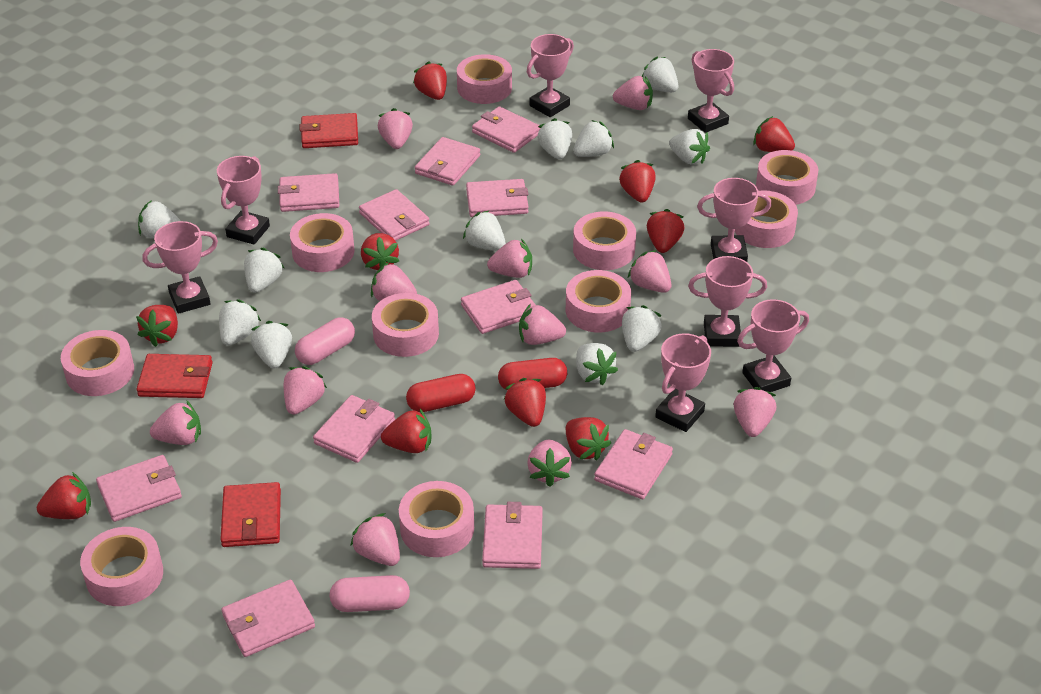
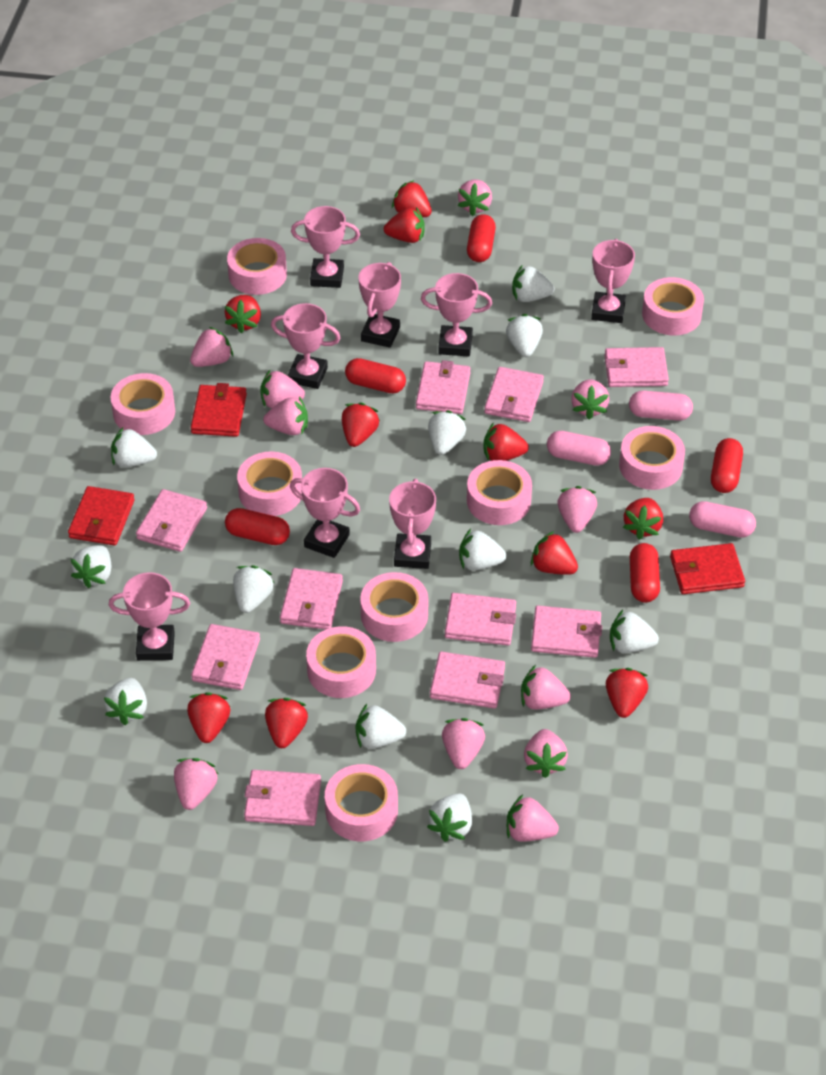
pink capsule: [295,317,355,365] [329,575,410,612] = 2 -> [547,431,611,466] [629,390,693,421] [689,501,756,538] = 3
pink tape: [61,330,134,396] [80,527,163,606] [290,213,354,272] [372,293,439,357] [399,481,474,557] [457,54,512,104] [566,270,631,332] [573,212,636,270] [735,190,798,248] [756,150,818,205] = 10 -> [111,373,175,435] [227,238,287,295] [237,451,302,516] [306,626,376,698] [325,764,398,841] [360,572,428,642] [467,460,532,525] [619,426,685,490] [642,277,704,335] = 9
pink wallet: [96,455,182,522] [221,580,315,657] [278,173,339,212] [313,395,395,463] [359,189,430,241] [415,137,480,186] [461,280,535,334] [466,179,528,217] [472,106,540,153] [482,502,543,569] [594,429,673,499] = 11 -> [136,489,207,552] [191,624,260,690] [244,770,321,826] [280,568,343,630] [416,360,471,414] [430,652,505,708] [445,593,516,645] [484,367,544,422] [531,606,602,658] [605,347,669,387] = 10
red capsule: [406,374,476,412] [498,358,567,390] = 2 -> [225,508,290,545] [345,358,406,394] [467,214,496,262] [630,543,660,603] [711,438,743,493] = 5

